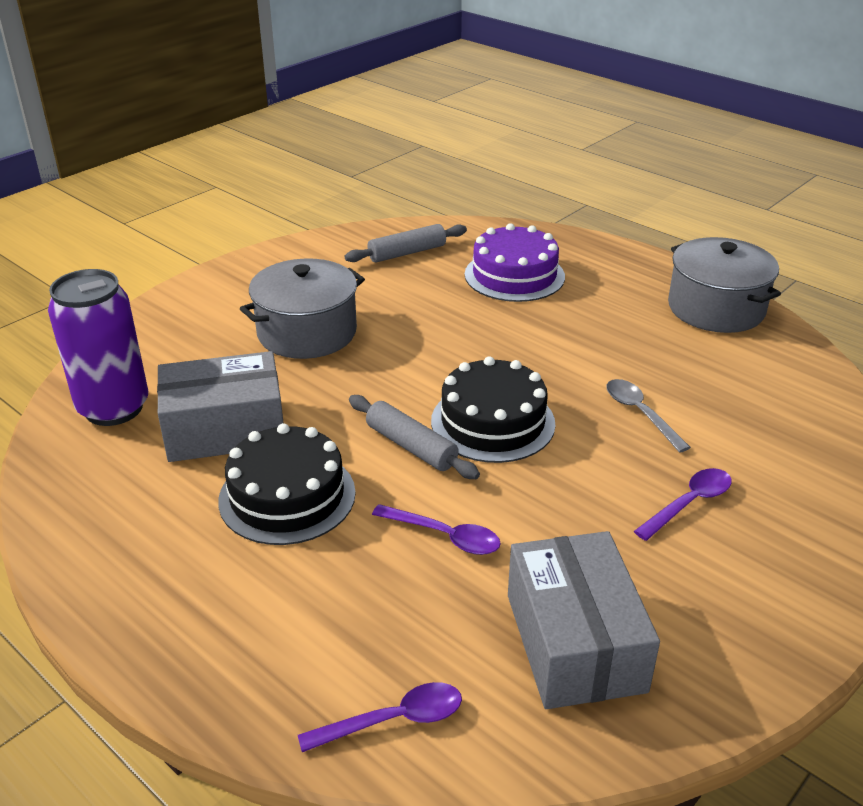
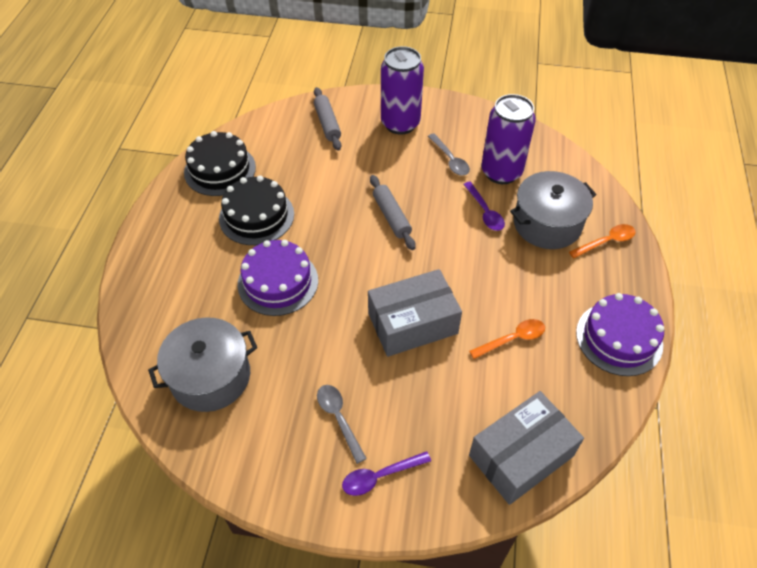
grey spoon: [606,379,691,453] = 1 -> [317,385,367,464] [428,133,470,176] = 2
orange spoon: none = 0 -> [469,319,545,359] [569,224,636,258] = 2
purple cake: [465,223,565,302] = 1 -> [238,240,318,316] [576,293,664,376] = 2
purple can: [48,269,148,426] = 1 -> [381,46,424,135] [481,94,536,184] = 2
purple spoon: [298,682,462,752] [372,504,501,555] [634,468,732,541] = 3 -> [342,451,431,496] [463,182,505,231] = 2

